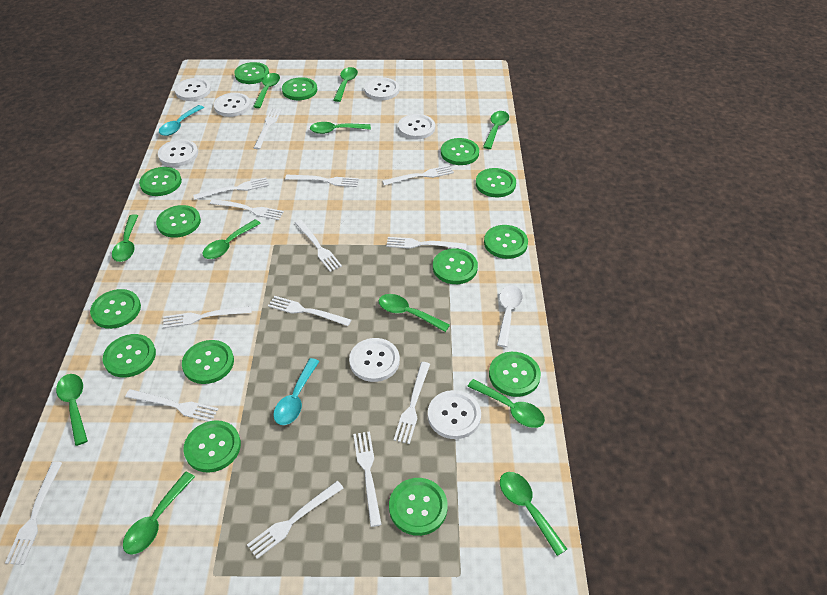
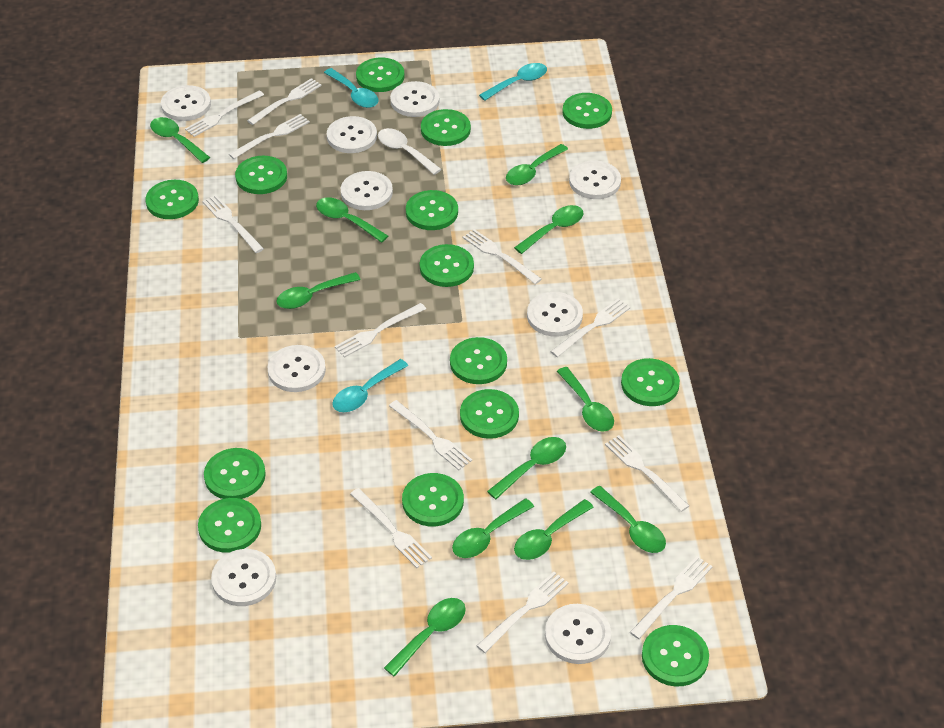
turquoise spoon: [159,105,204,136] [273,358,320,425] = 2 -> [324,68,378,108] [332,359,408,412] [479,63,547,101] = 3
white button: [158,139,198,167] [175,78,211,101] [214,93,251,117] [349,338,400,382] [364,77,399,100] [398,114,435,139] [428,390,481,439] = 7 -> [161,85,211,121] [211,549,276,606] [268,345,326,392] [327,116,377,153] [341,171,393,210] [390,81,439,117] [527,292,583,337] [545,604,611,664] [569,160,621,199] = 9
white fork: [5,461,62,565] [125,389,218,422] [163,306,252,328] [193,178,269,200] [210,199,284,220] [247,481,343,559] [254,108,282,149] [268,296,351,326] [285,175,359,187] [295,220,342,272] [353,431,382,527] [382,165,454,186] [386,237,466,249] [394,362,430,444] = 14 -> [185,90,264,137] [202,195,264,253] [229,114,310,159] [247,78,322,125] [335,303,426,358] [350,488,432,568] [389,400,472,470] [463,229,542,284] [477,572,568,653] [550,299,631,357] [605,435,689,512] [630,556,713,639] = 12

